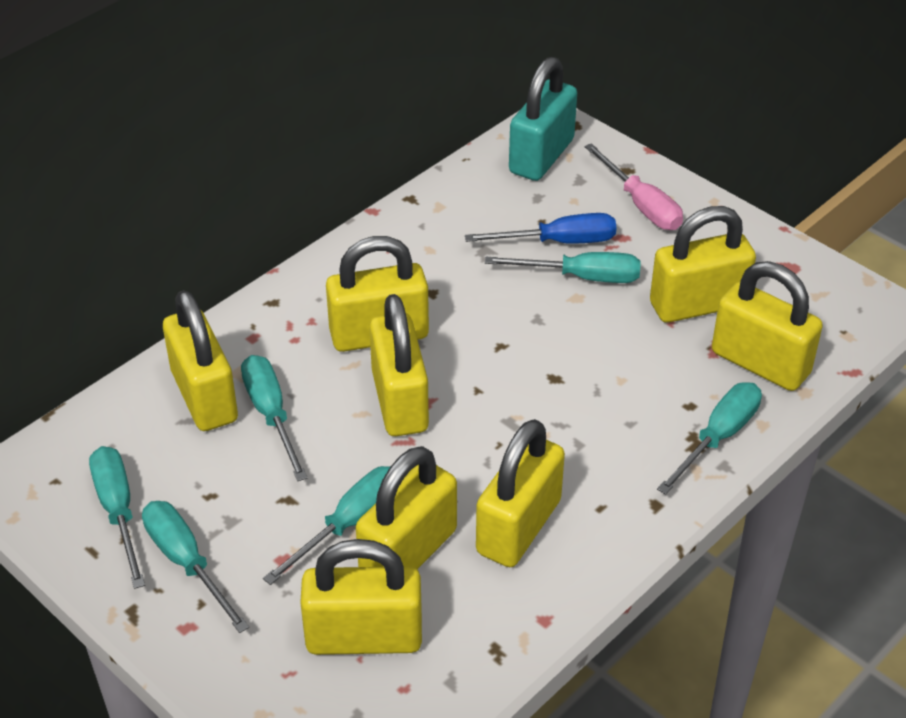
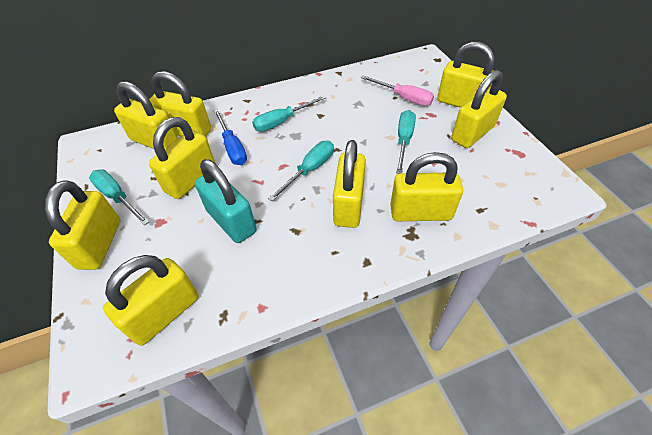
turquoise screwdriver: [89,446,145,589] [142,501,249,633] [241,355,307,481] [263,466,390,585] [485,252,641,283] [657,382,762,494] = 6 -> [89,169,149,225] [252,95,327,132] [268,141,334,201] [396,110,416,174] = 4
yellow padlock: [163,290,238,431] [300,539,422,655] [326,236,429,352] [356,446,457,569] [369,294,429,436] [476,419,565,567] [650,206,756,323] [712,261,823,391] = 8 -> [45,180,120,270] [103,255,199,346] [114,81,178,149] [149,71,211,137] [149,117,216,199] [333,140,366,228] [390,152,463,221] [437,42,495,108] [451,70,507,148] = 9

